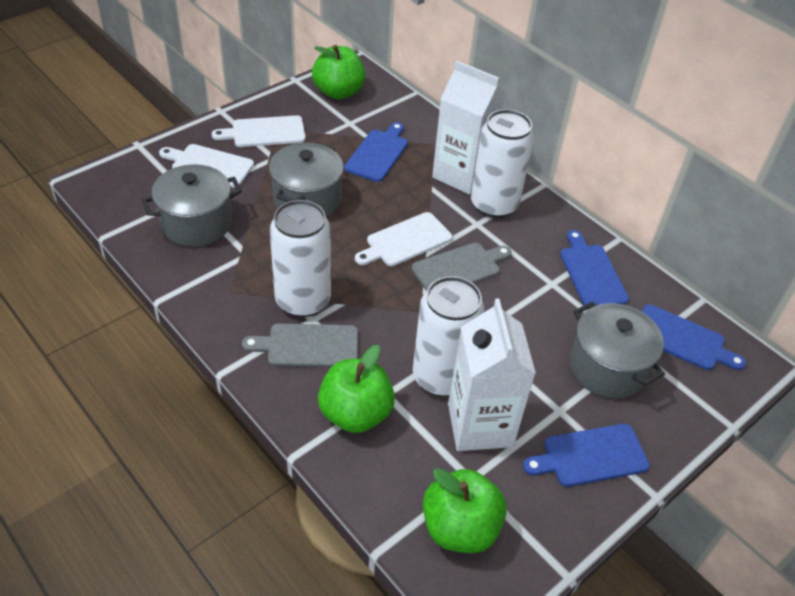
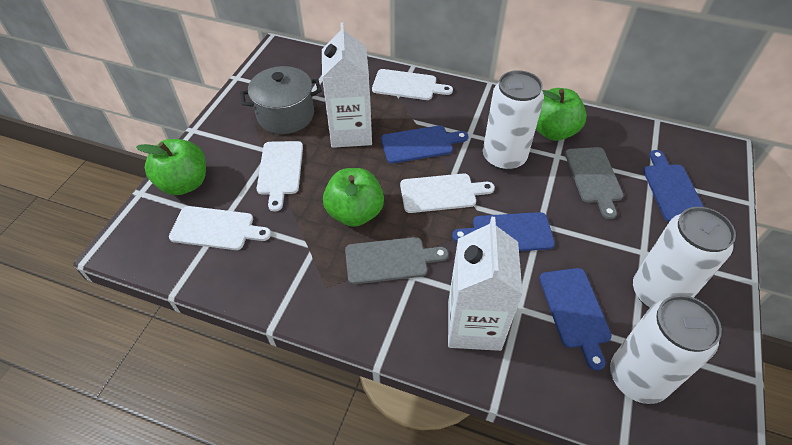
grey pot: [141,164,242,247] [269,143,344,217] [569,301,665,398] = 3 -> [240,66,322,134] = 1
white cutting board: [159,144,254,188] [212,115,306,147] [355,212,452,266] = 3 -> [169,206,271,250] [257,141,303,212] [372,69,453,100] [400,173,495,213] = 4

